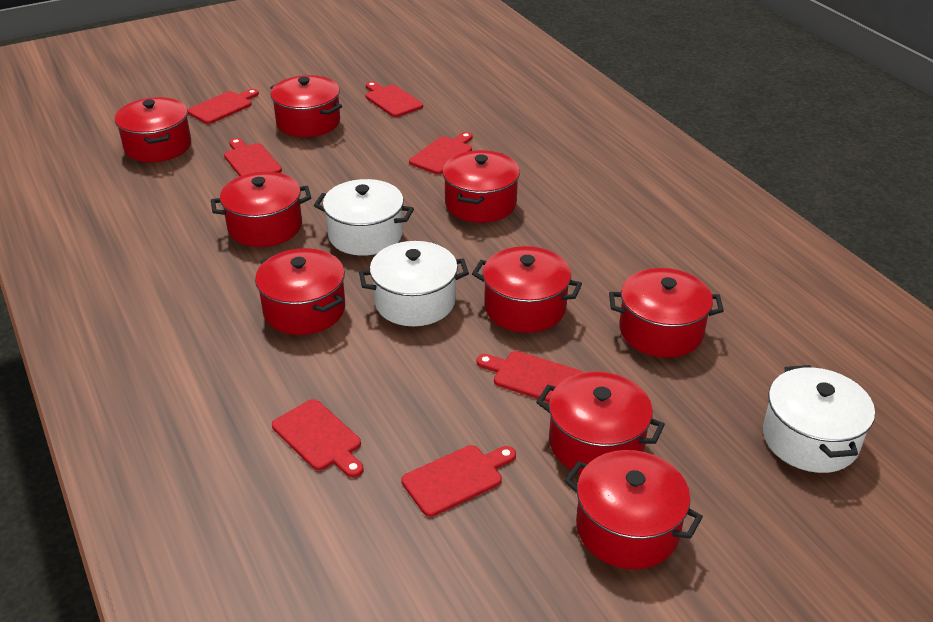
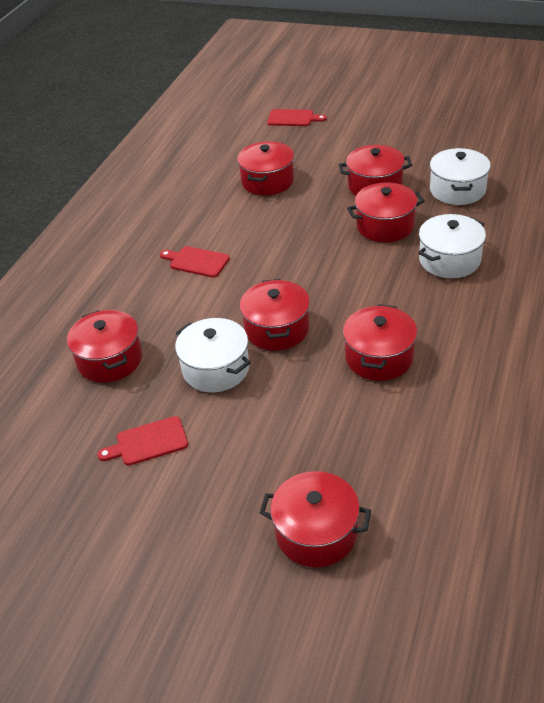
red cutting board: [188,89,259,124] [224,138,282,176] [272,399,364,478] [366,81,423,117] [401,445,516,517] [409,132,472,174] [477,351,583,403] = 7 -> [97,416,188,466] [160,246,230,278] [267,109,327,126] = 3
red pot: [115,97,191,162] [211,172,311,247] [255,248,345,335] [270,75,342,137] [443,150,520,223] [472,246,582,333] [536,371,665,474] [564,450,703,569] [609,268,724,358] = 9 -> [67,310,142,383] [237,141,294,195] [240,279,310,351] [260,471,371,567] [339,145,412,196] [343,304,417,381] [347,182,425,242] = 7

